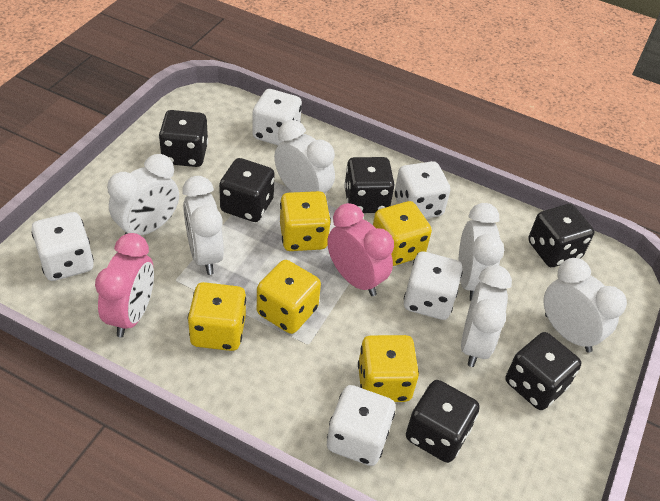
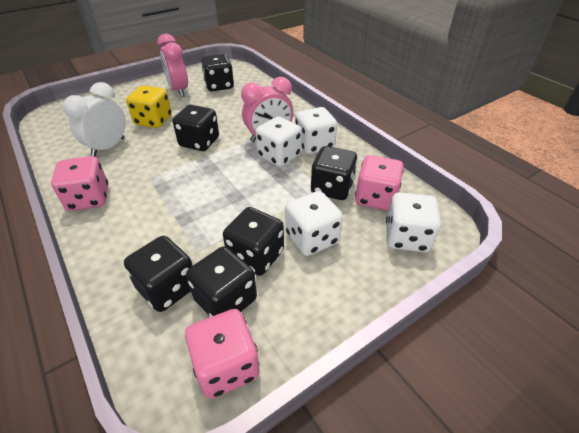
pink dice: none = 0 -> [51,156,108,211] [185,309,260,399] [355,155,404,211] = 3
white clock: [107,154,179,235] [182,176,224,275] [274,120,335,193] [458,203,504,301] [461,265,512,367] [543,258,627,353] = 6 -> [63,82,126,157] = 1
white dice: [31,212,94,281] [252,89,302,145] [327,385,395,466] [394,161,451,219] [404,251,463,320] = 5 -> [256,116,302,167] [285,191,343,256] [295,107,337,154] [386,192,441,252] = 4
yellow dice: [188,282,246,351] [257,260,321,334] [280,191,331,251] [358,335,419,402] [373,201,432,266] = 5 -> [126,86,172,128] = 1

